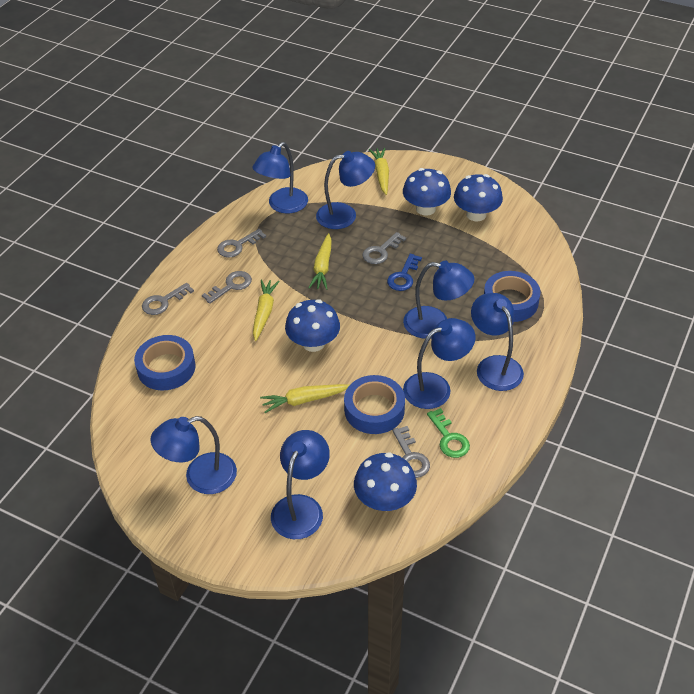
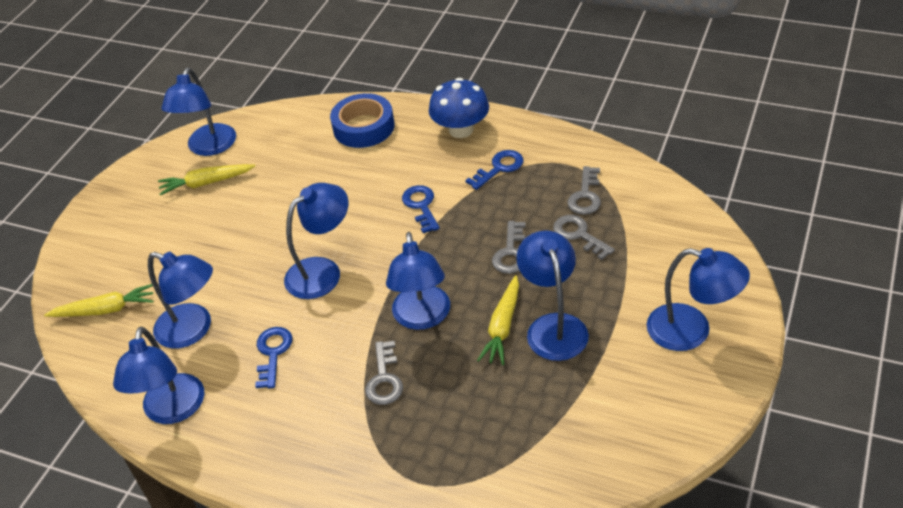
blue key: [387,254,422,291] = 1 -> [255,327,293,388] [402,185,440,233] [465,150,523,190] = 3
blue mushroom: [285,299,340,352] [354,452,417,511] [403,168,451,216] [454,174,503,222] = 4 -> [429,78,489,138] = 1
blue tape: [134,335,196,390] [344,375,405,434] [484,271,541,322] = 3 -> [330,93,395,148] = 1
green key: [427,408,470,458] = 1 -> none = 0
grey key: [142,283,194,315] [202,271,252,304] [217,229,266,257] [362,232,406,264] [393,426,430,478] = 5 -> [365,341,403,405] [492,221,526,274] [553,215,615,260] [567,166,601,215] = 4
yellow carrot: [253,279,280,341] [260,384,349,413] [308,233,332,290] [369,148,389,195] = 4 -> [44,284,154,317] [158,164,255,196] [477,275,519,365] = 3

